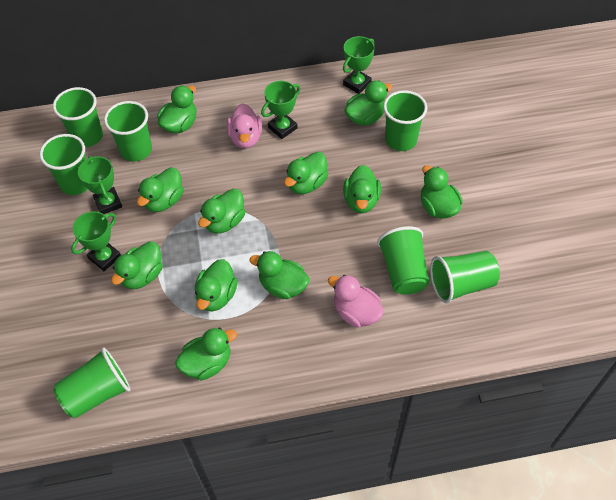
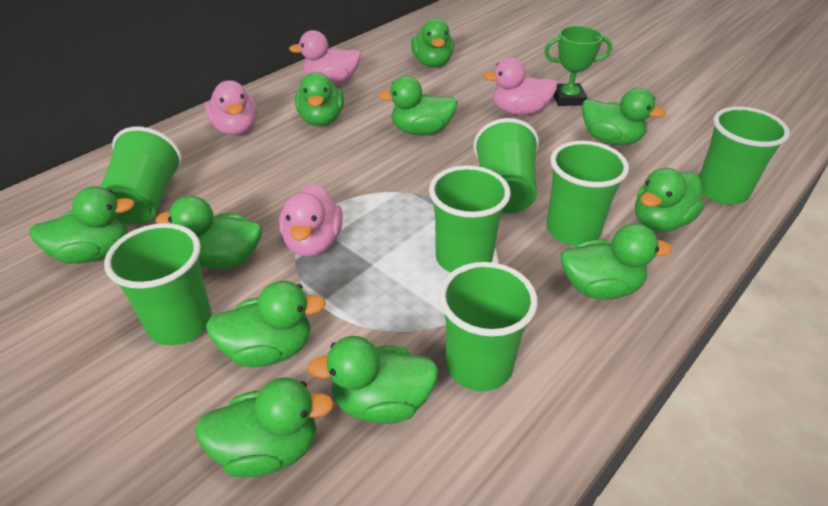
green trophy: [71,211,121,271] [78,156,122,214] [261,81,300,139] [343,36,375,94] = 4 -> [544,26,612,106] = 1
pink duck: [227,103,262,148] [328,275,384,328] = 2 -> [205,80,257,135] [279,183,343,257] [289,30,361,84] [483,57,557,115] = 4

